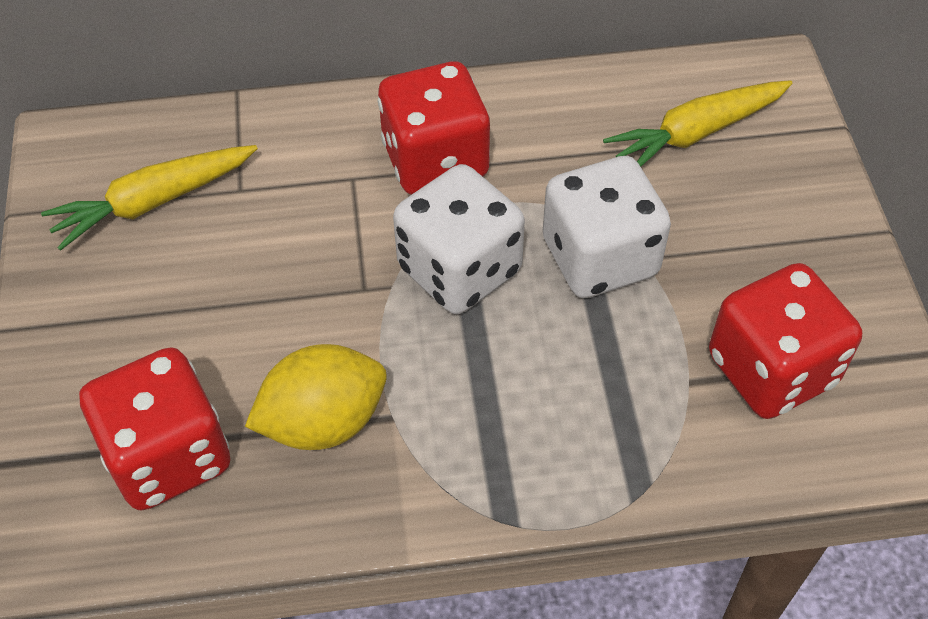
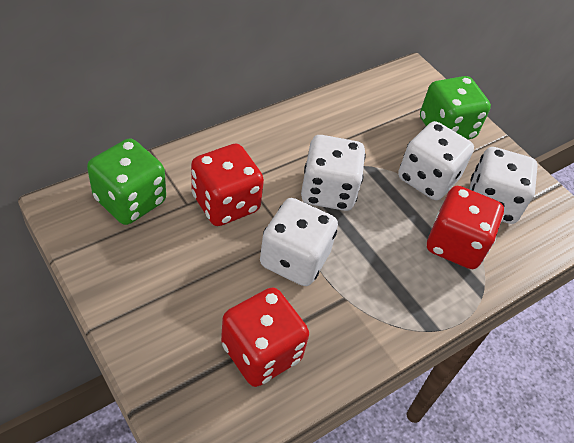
green dice: none = 0 -> [87,138,166,225] [420,76,491,139] = 2
white dice: [393,164,525,314] [543,156,671,298] = 2 -> [260,198,338,286] [301,135,366,211] [398,121,474,200] [470,147,538,224] = 4
yellow carrot: [41,145,258,251] [603,80,793,167] = 2 -> none = 0
yellow lemon: [245,344,387,450] = 1 -> none = 0

